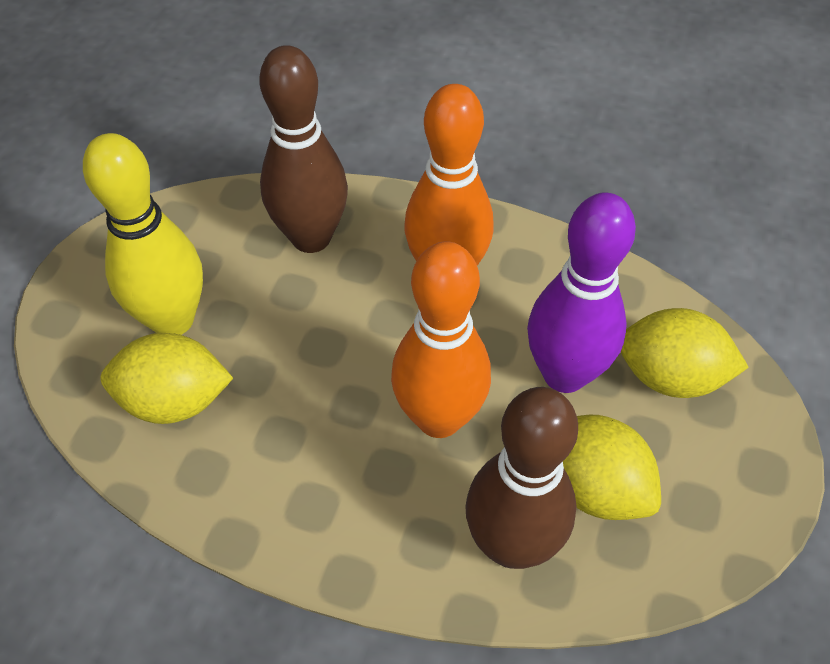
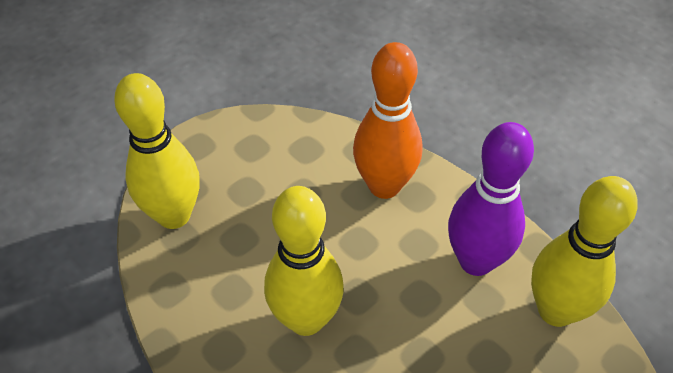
brown bowling pin: [259,45,348,253] [465,387,578,569] = 2 -> none = 0
orange bowling pin: [391,241,491,438] [405,84,494,266] = 2 -> [353,42,422,199] = 1
yellow bowling pin: [83,133,203,335] = 1 -> [114,73,200,229] [264,186,344,336] [531,176,638,327] = 3
yellow lemon: [101,333,233,424] [563,415,661,520] [621,308,749,398] = 3 -> none = 0

